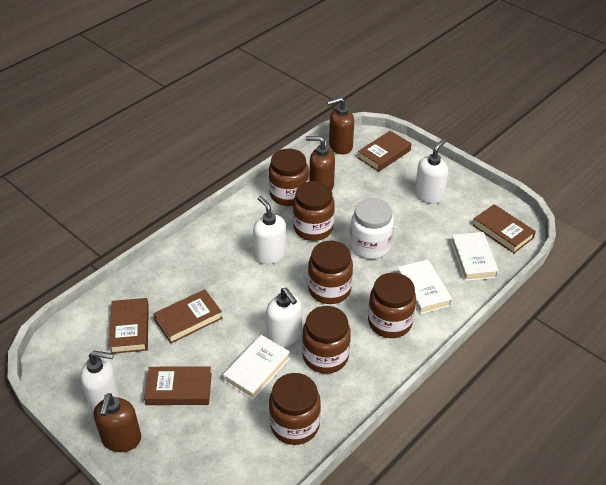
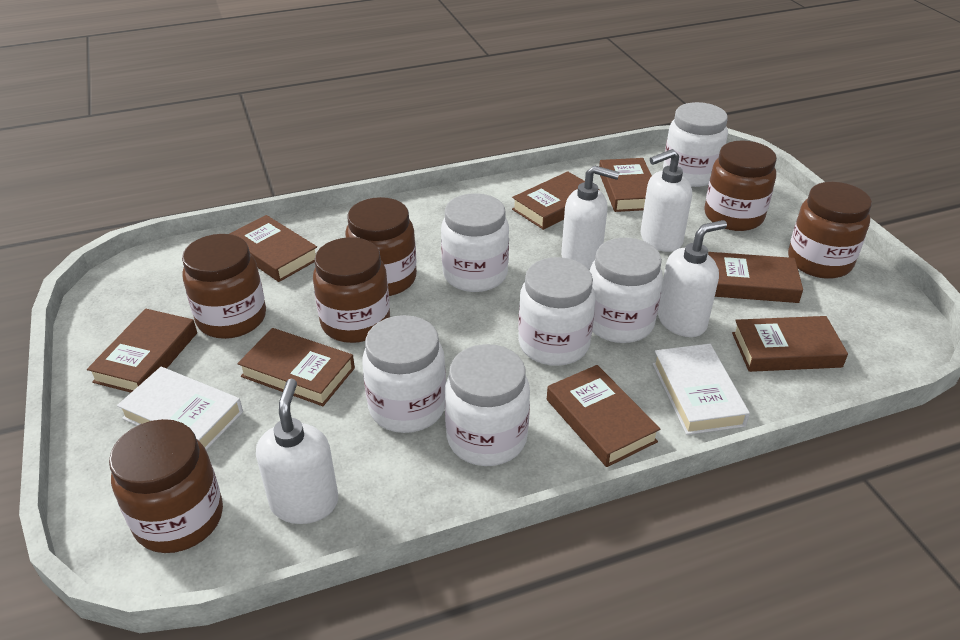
brown book: [109,298,149,354] [144,366,212,405] [153,289,222,343] [358,131,412,172] [473,204,536,253] = 5 -> [87,309,197,393] [229,215,317,282] [237,328,355,406] [512,171,600,230] [547,365,660,467] [599,158,652,212] [708,252,803,303] [732,316,848,372] = 8
brown soap dispenser: [94,393,141,452] [306,136,335,190] [327,97,354,154] = 3 -> none = 0
white book: [223,335,290,400] [397,259,452,314] [451,232,499,281] = 3 -> [117,367,243,450] [653,344,750,435] = 2
white jar: [350,198,394,259] = 1 -> [362,315,446,433] [441,193,509,292] [445,344,530,466] [518,257,595,366] [589,238,663,343] [663,102,728,187] = 6

